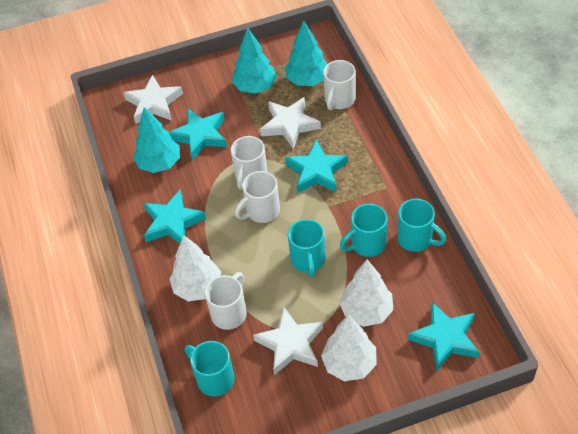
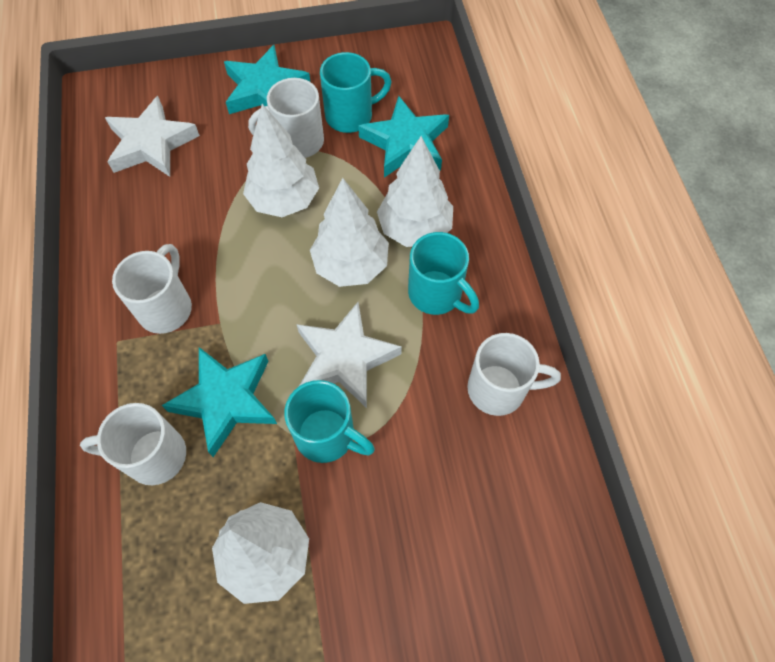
turquoise mug: [185,341,235,397] [288,219,325,278] [340,204,387,257] [397,199,446,252] = 4 -> [284,380,375,463] [320,52,392,133] [408,232,479,315] = 3
turquoise star: [143,190,206,244] [168,109,227,160] [285,139,348,193] [408,302,479,371] = 4 -> [162,347,277,457] [224,45,311,114] [358,96,449,177] = 3
turquoise tree: [133,107,180,173] [232,27,277,93] [285,21,327,86] = 3 -> none = 0
white star: [123,74,183,124] [253,307,323,375] [260,97,321,149] = 3 -> [105,96,200,177] [296,302,402,408] = 2
white tree: [169,235,221,301] [321,315,377,381] [339,260,393,327] = 3 -> [212,502,309,604] [243,104,319,217] [310,178,389,287] [377,136,453,247] = 4

